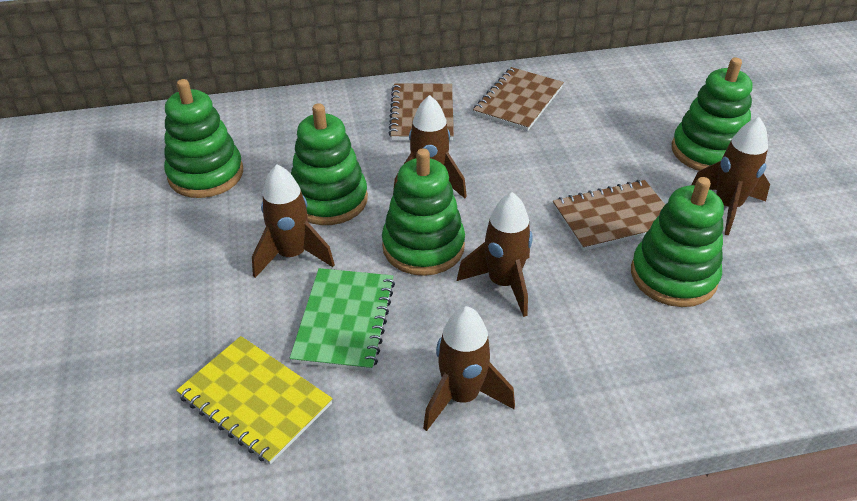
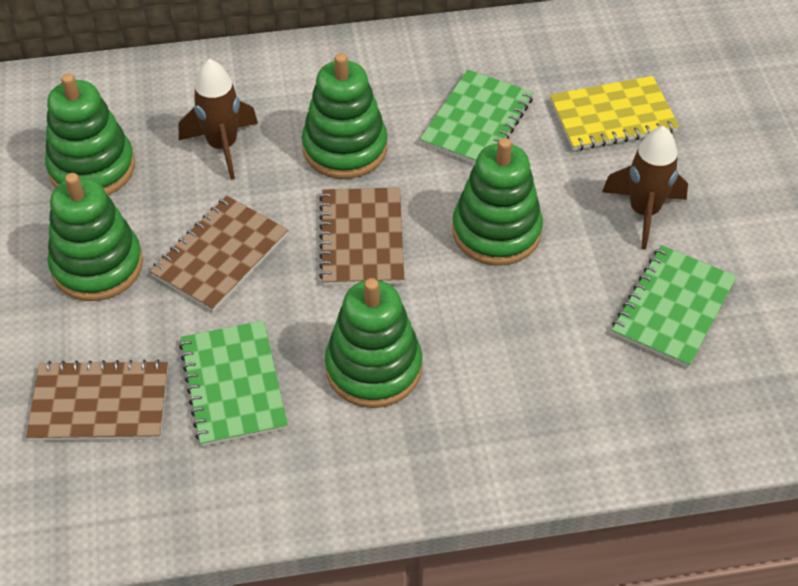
brown rocket: [252,165,335,278] [393,95,467,198] [423,306,515,431] [457,192,532,317] [691,117,770,235] = 5 -> [179,59,258,180] [602,126,688,250] = 2
green notebook: [290,268,395,372] = 1 -> [179,320,288,447] [420,69,534,164] [612,245,737,368] = 3

